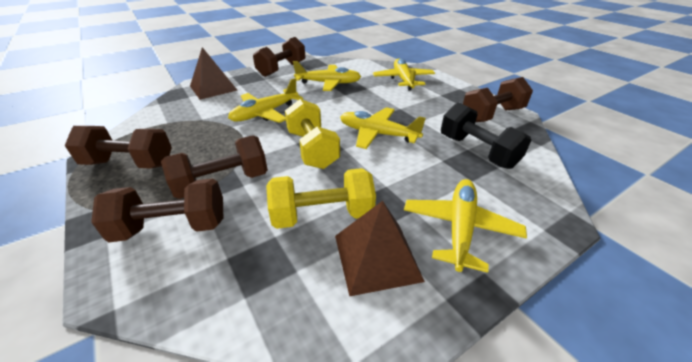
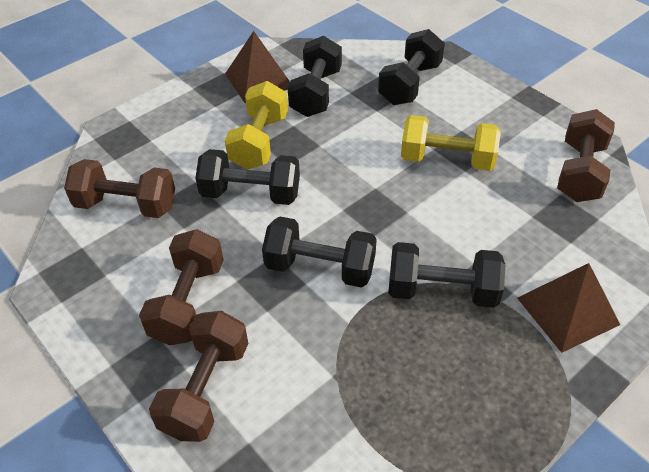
black dumbbell: [441,102,531,169] = 1 -> [195,149,300,205] [262,216,377,288] [288,36,342,117] [378,29,445,105] [388,242,505,308] = 5
brown dumbbell: [65,126,172,169] [91,178,223,243] [161,135,268,199] [253,37,305,77] [463,77,533,122] = 5 -> [64,159,175,218] [139,229,224,345] [149,311,248,442] [557,109,615,202] = 4
yellow plane: [228,78,303,123] [293,61,361,91] [340,107,426,149] [373,59,435,90] [404,179,527,273] = 5 -> none = 0

